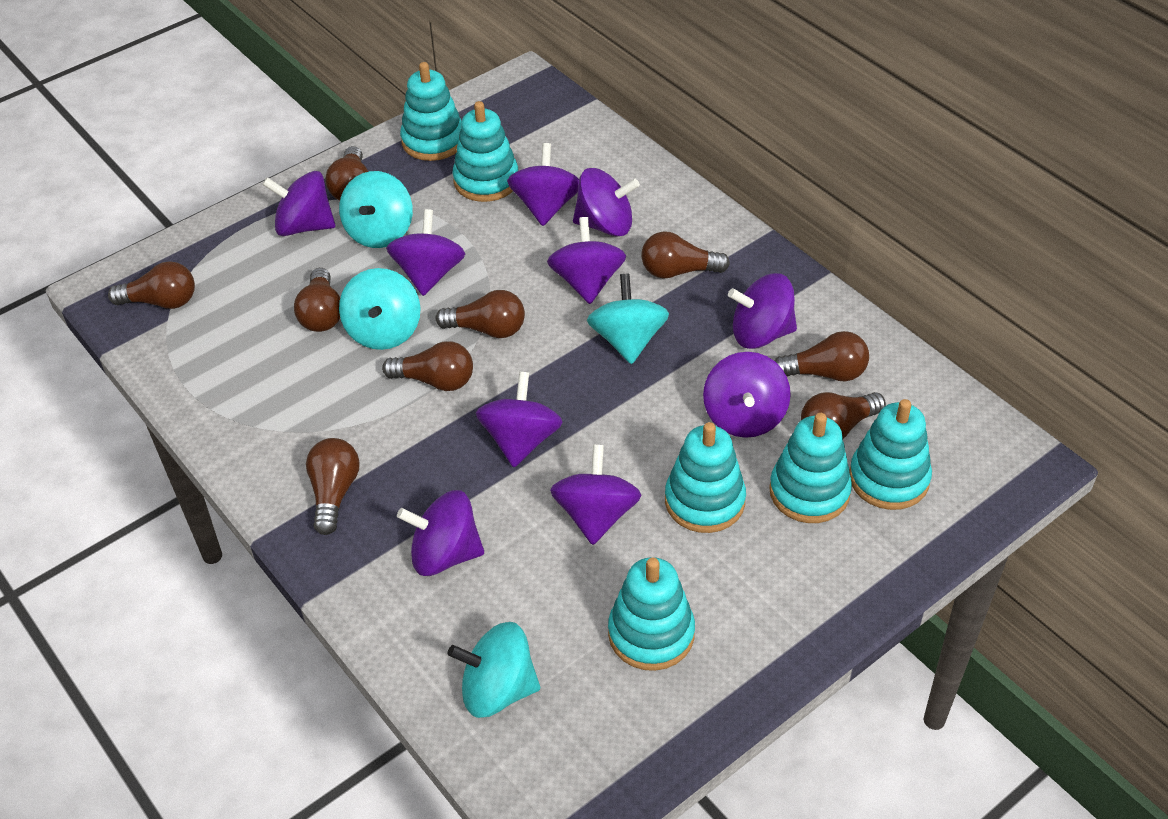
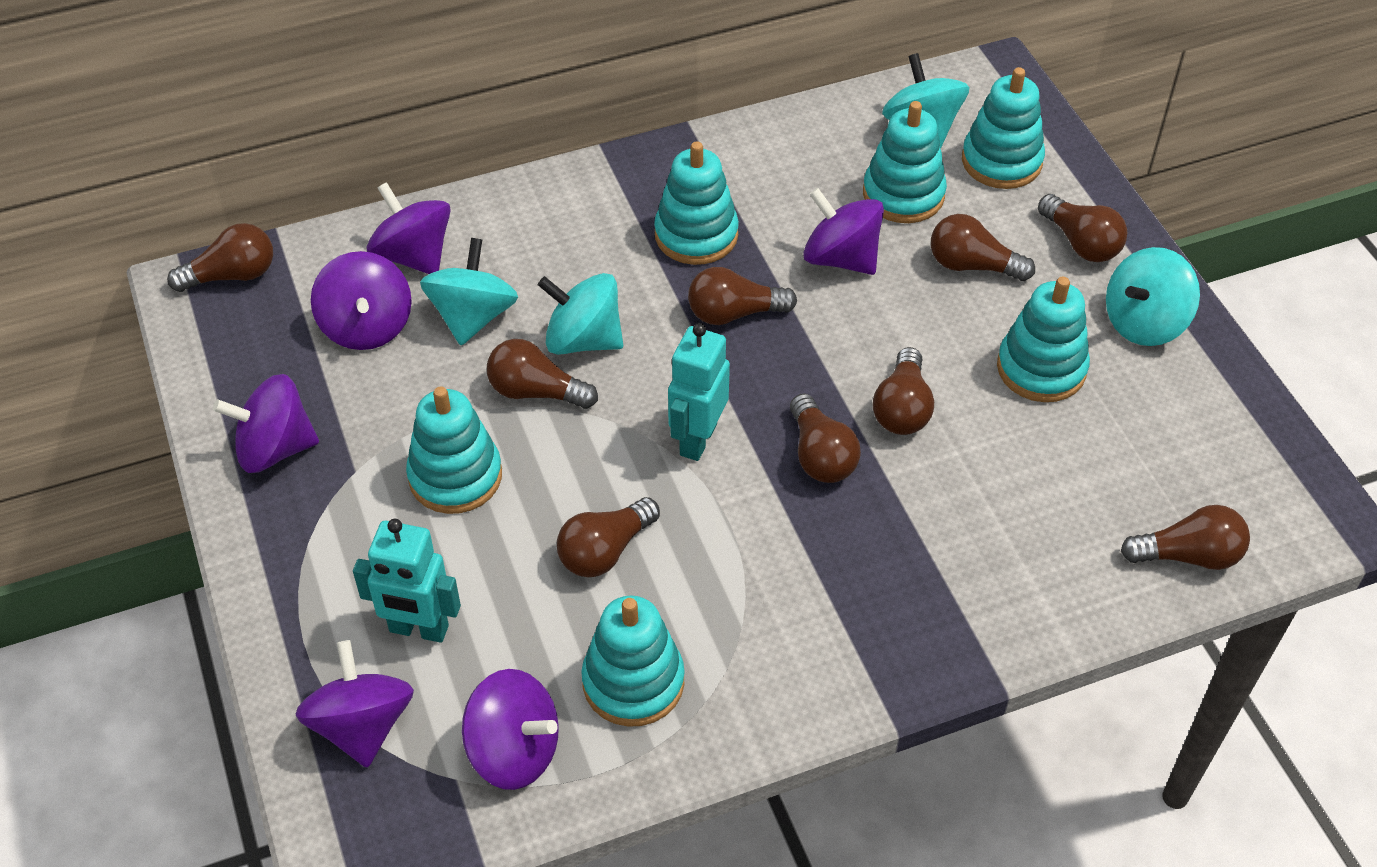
purple spinning top: [262,171,335,236] [386,209,465,296] [397,490,484,576] [476,372,563,467] [507,143,579,226] [547,217,626,304] [550,444,641,545] [573,168,640,237] [703,352,791,438] [728,273,797,349] = 10 -> [213,374,319,473] [296,640,414,768] [311,251,412,350] [367,182,451,274] [462,669,559,790] [803,188,884,275] = 6
turquoise robot: none = 0 -> [353,519,461,643] [668,323,730,461] = 2

